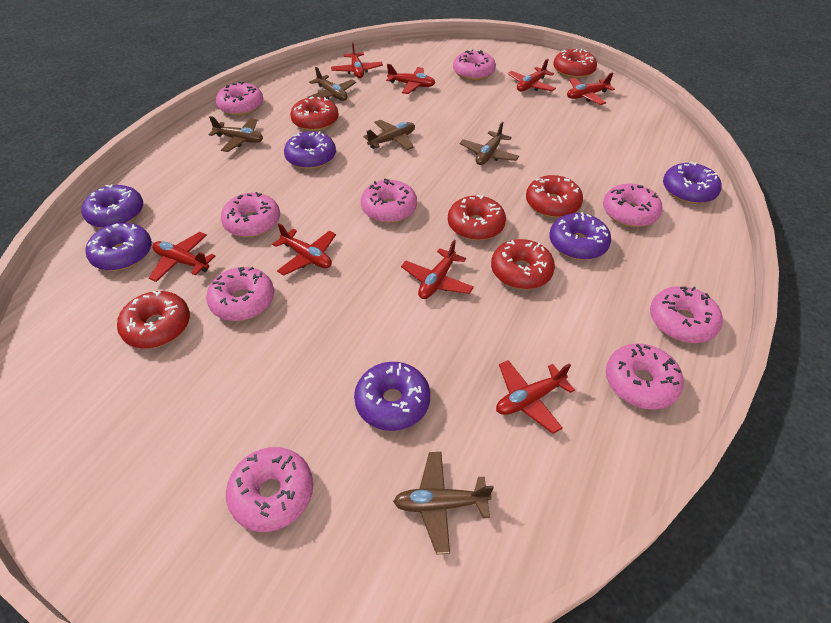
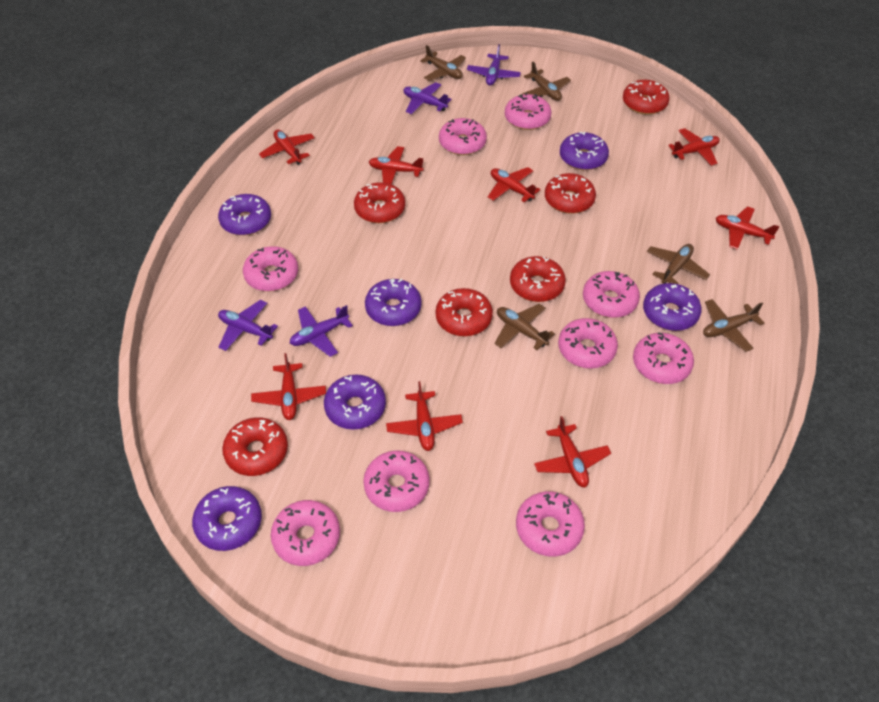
purple plane: none = 0 -> [218,300,278,351] [290,305,353,357] [403,82,452,114] [467,44,521,86] = 4

